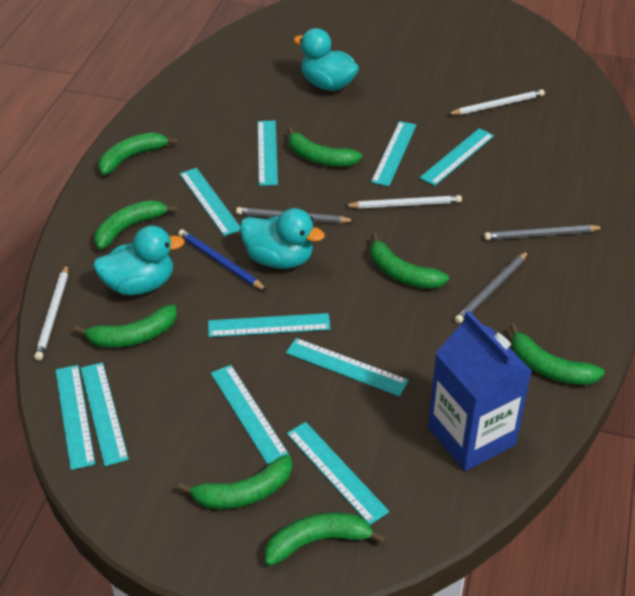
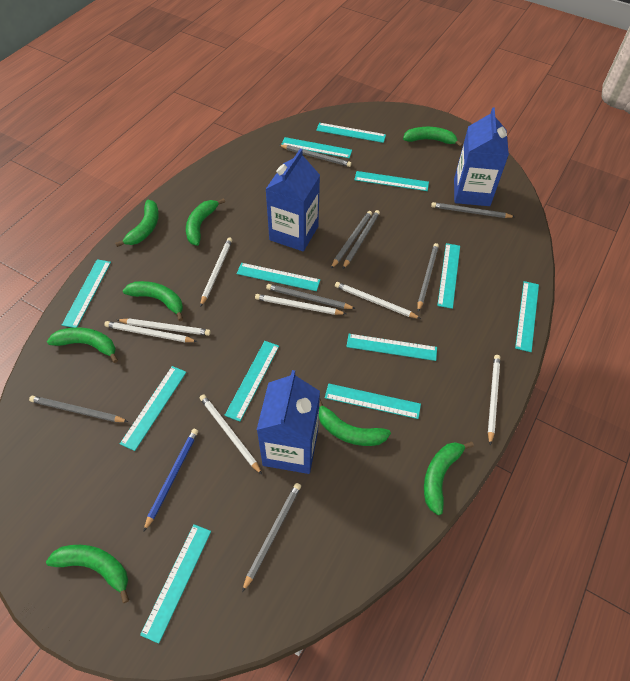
blue carton: [428,311,532,471] = 1 -> [257,370,320,474] [265,148,320,251] [454,107,509,206] = 3
grey pencil: [236,207,355,223] [454,251,529,324] [484,225,604,240] = 3 -> [29,396,128,422] [242,483,301,592] [266,284,356,309] [279,145,352,167] [331,211,372,269] [343,210,380,269] [418,243,439,312] [431,202,515,218] = 8
turquoise duck: [93,225,185,295] [240,208,325,269] [293,28,359,91] = 3 -> none = 0
turquoise ruler: [56,365,95,470] [80,362,129,466] [180,168,240,236] [208,313,331,337] [211,365,289,465] [258,120,278,186] [286,338,409,396] [287,422,389,525] [371,121,416,186] [419,128,494,186] = 10 -> [62,259,111,328] [120,366,186,451] [140,524,211,644] [224,341,279,422] [237,263,320,291] [281,137,352,158] [316,123,386,143] [325,384,421,419] [346,334,437,361] [354,171,429,191] [437,243,460,309] [515,281,539,352] = 12
white pencil: [34,264,68,361] [344,195,462,209] [447,89,545,115] = 3 -> [104,321,198,342] [118,318,211,336] [200,237,232,307] [200,394,262,474] [255,294,346,315] [335,282,421,319] [488,355,500,445] = 7

